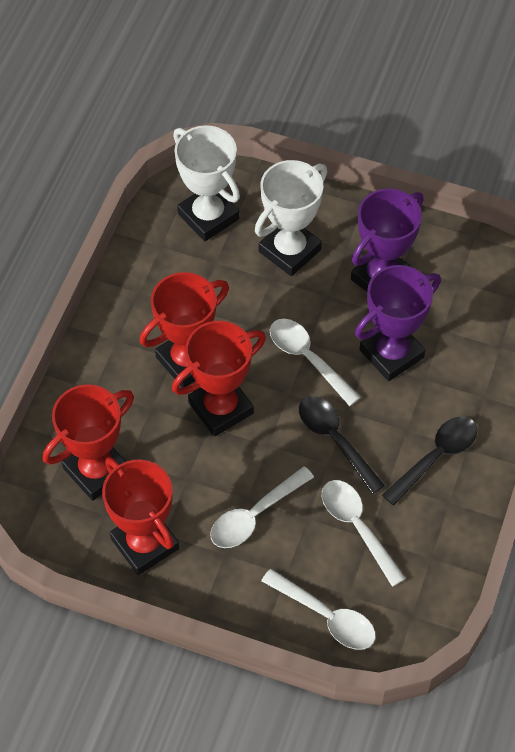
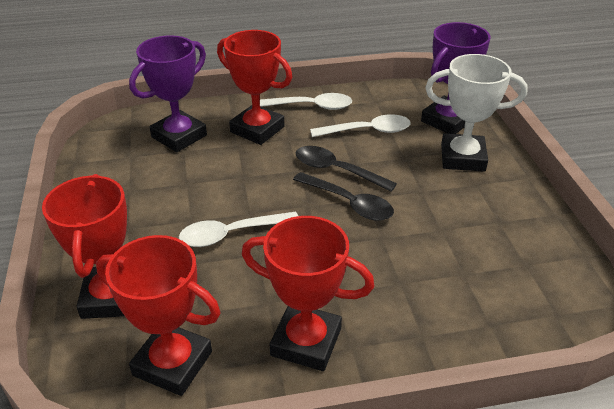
white spoon: [210,466,314,548] [261,569,376,650] [270,319,361,406] [322,480,406,587] = 4 -> [179,212,298,247] [260,93,352,110] [310,114,411,137] = 3
white trophy: [173,125,240,241] [255,160,327,276] = 2 -> [425,54,528,172] = 1

